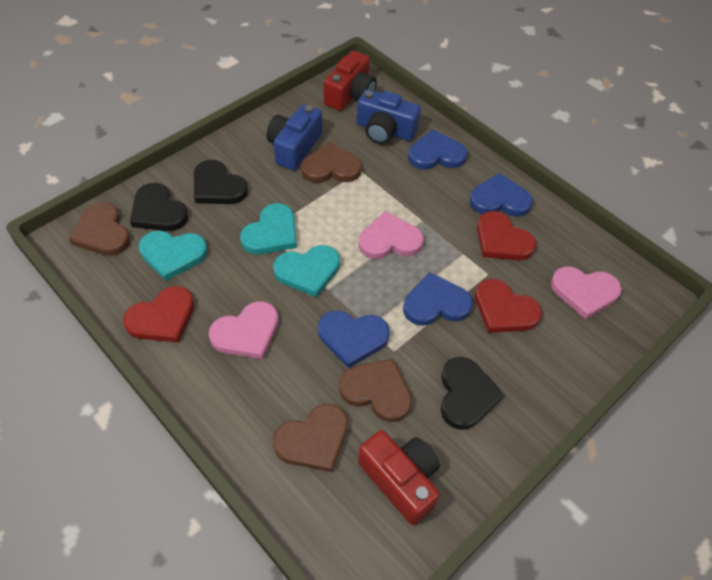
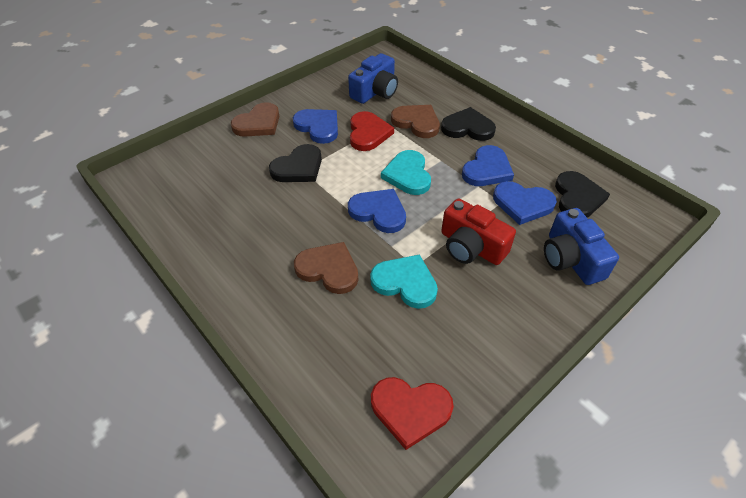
brown heart: [69,202,130,256] [273,404,348,472] [301,142,362,183] [339,359,412,422] = 4 -> [231,102,280,137] [294,242,358,294] [391,105,440,138] = 3
pink heart: [209,301,279,359] [358,211,424,259] [551,267,622,319] = 3 -> none = 0
red camera: [324,51,377,111] [358,430,440,525] = 2 -> [441,198,516,265] = 1
red heart: [123,286,194,343] [475,279,542,333] [477,211,536,260] = 3 -> [350,111,394,151] [371,377,454,450] = 2
turquoise heart: [139,231,207,281] [240,203,297,254] [273,245,340,297] = 3 -> [370,254,438,309] [381,150,431,195] = 2

